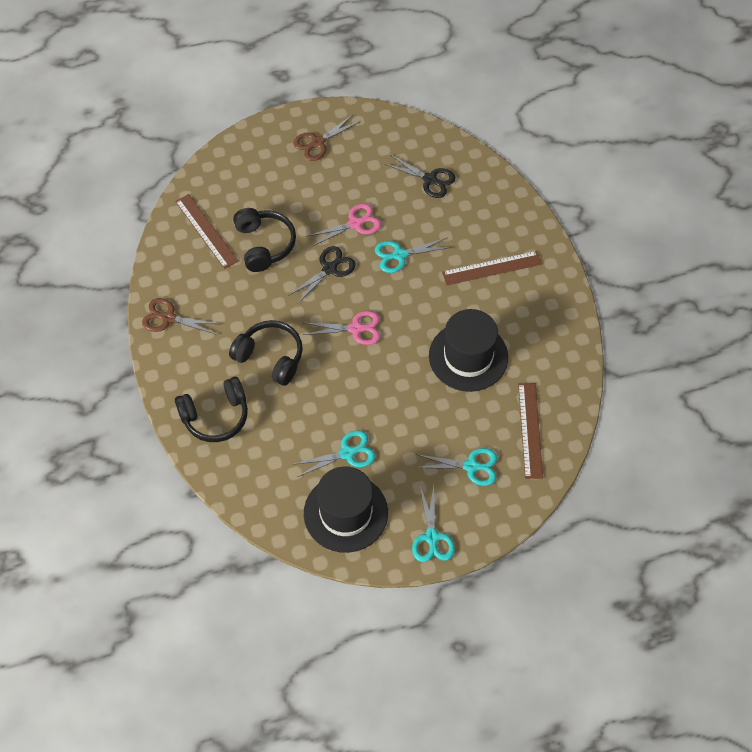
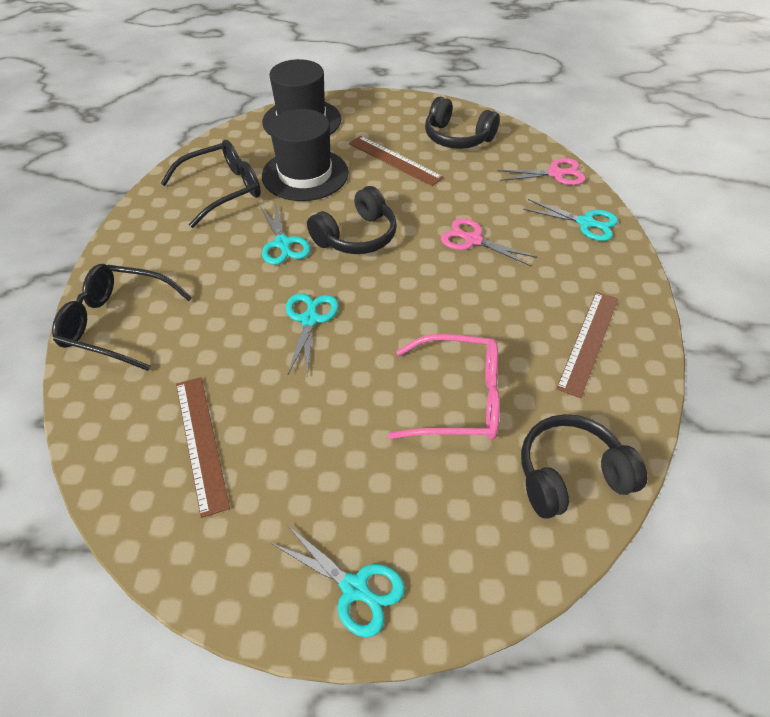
black glasses: none = 0 -> [52,264,193,371] [161,140,261,228] = 2
black scissors: [288,246,356,304] [385,155,455,198] = 2 -> none = 0
brown scissors: [142,298,220,335] [293,115,361,161] = 2 -> none = 0
pink glasses: none = 0 -> [388,334,500,440] = 1

